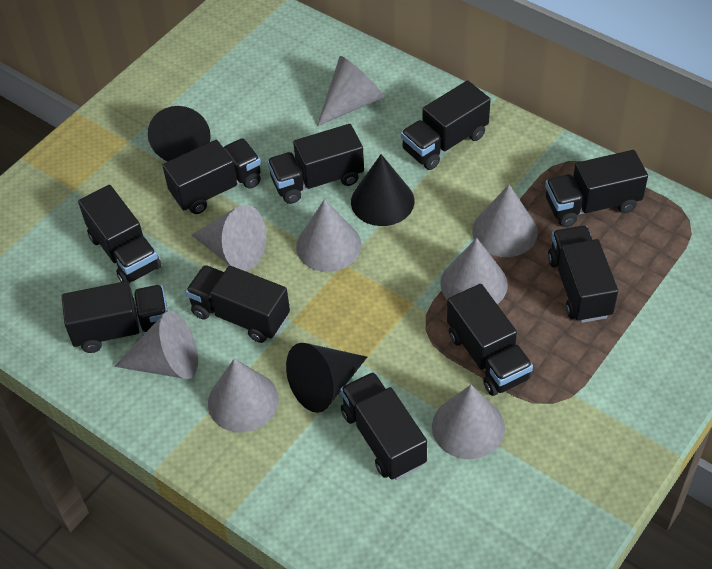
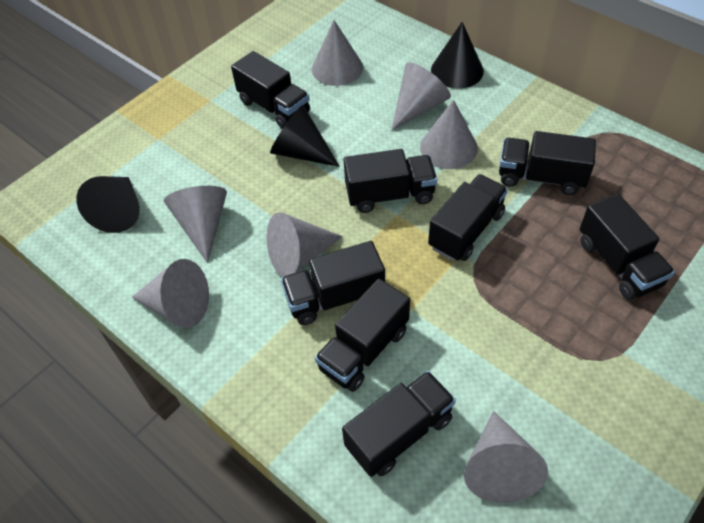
black truck: [62,281,168,353] [78,185,161,284] [162,138,261,214] [185,265,290,343] [267,124,364,204] [340,372,427,480] [401,80,491,170] [447,284,533,396] [545,150,648,227] [548,226,618,323] = 10 -> [231,51,310,129] [281,241,385,325] [315,279,410,392] [342,371,456,477] [343,149,437,213] [428,174,508,261] [499,131,596,195] [580,194,675,300] = 8
grey cone: [114,311,198,379] [191,205,266,271] [208,358,279,433] [296,199,361,272] [317,56,384,126] [432,385,505,459] [440,238,508,304] [472,184,538,257] = 8 -> [132,259,209,328] [164,186,227,263] [266,212,343,277] [312,20,363,86] [392,62,451,130] [420,100,478,169] [464,411,548,503] = 7

